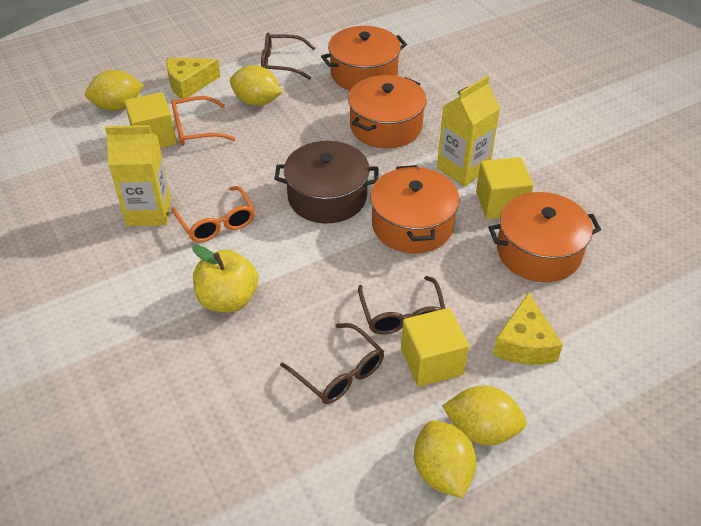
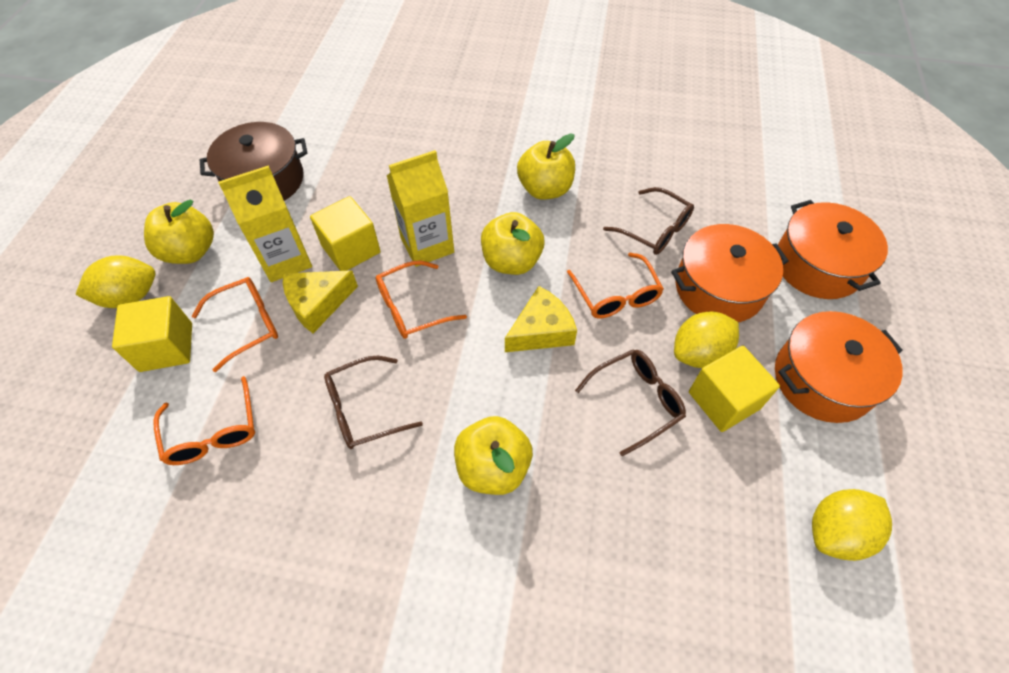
orange glasses: [171,96,236,146] [172,186,255,242] = 2 -> [153,376,255,465] [192,277,278,372] [376,261,467,339] [567,253,664,319] = 4
orange pot: [321,26,407,91] [348,75,427,148] [370,165,460,253] [488,192,601,282] = 4 -> [671,224,789,322] [775,311,903,423] [778,200,888,299] = 3
yellow apple: [192,245,258,312] = 1 -> [144,199,214,264] [454,416,533,495] [481,212,544,275] [517,133,575,199] = 4
yellow lemon: [85,70,144,111] [230,65,282,106] [414,420,477,498] [442,386,527,445] = 4 -> [75,255,155,308] [674,311,739,368] [812,489,892,561] = 3

